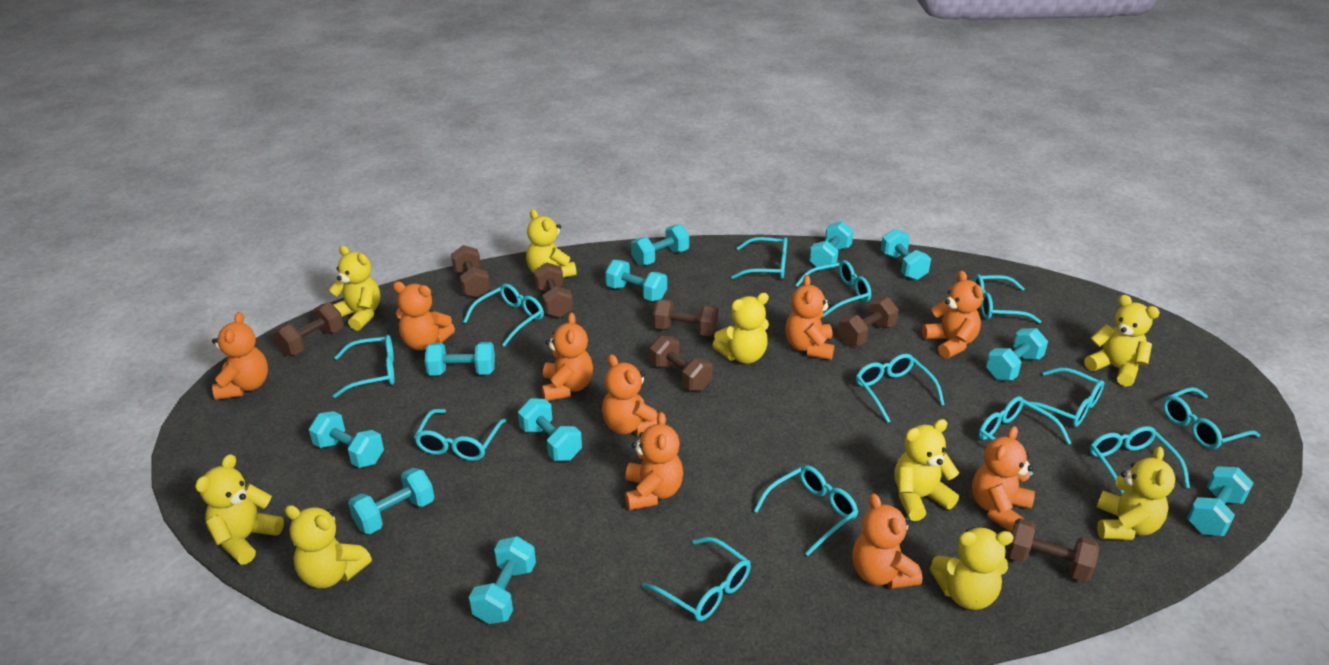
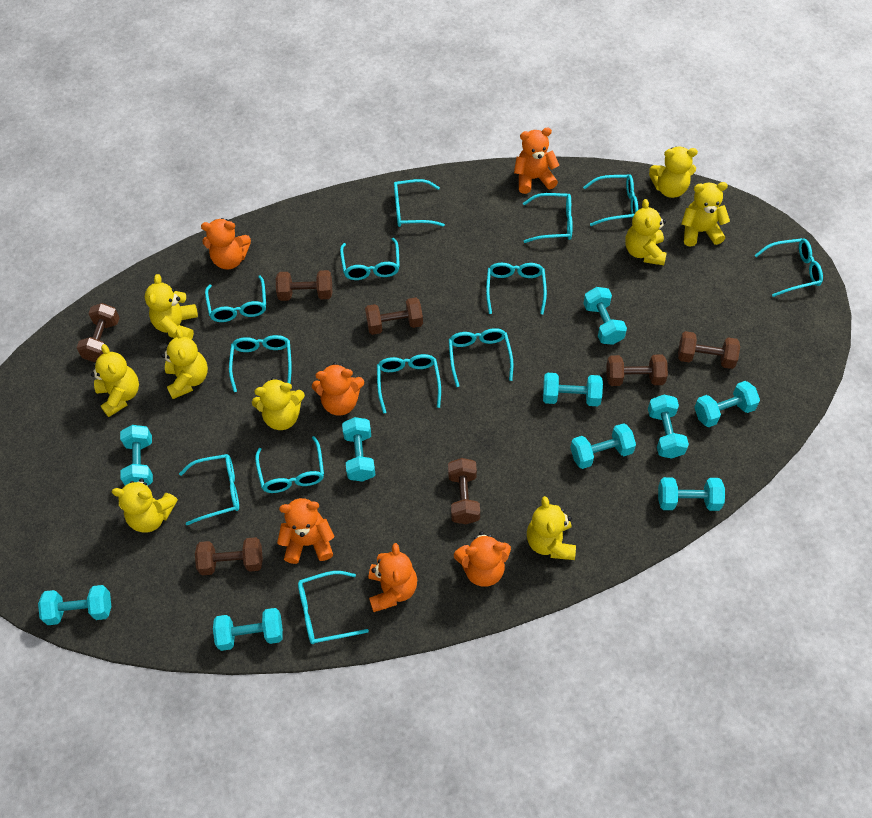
orange teddy bear: [212,312,268,400] [393,281,455,350] [542,313,593,401] [602,354,659,436] [625,412,683,510] [785,275,834,360] [852,493,922,589] [922,271,983,359] [972,426,1035,533] = 9 -> [201,218,251,269] [277,498,334,564] [312,362,364,416] [369,543,417,612] [454,532,511,587] [514,128,559,194] = 6
turquoise dumbbell: [309,411,384,468] [348,468,434,534] [425,342,495,375] [469,536,536,624] [518,398,582,461] [605,260,667,301] [631,224,689,265] [809,221,854,270] [881,229,931,280] [986,328,1048,380] [1187,466,1253,536] = 11 -> [38,585,111,625] [120,425,153,486] [213,608,283,651] [342,417,375,482] [543,373,603,406] [570,423,636,469] [583,287,627,345] [648,395,689,458] [658,477,725,511] [694,381,760,427] = 10

